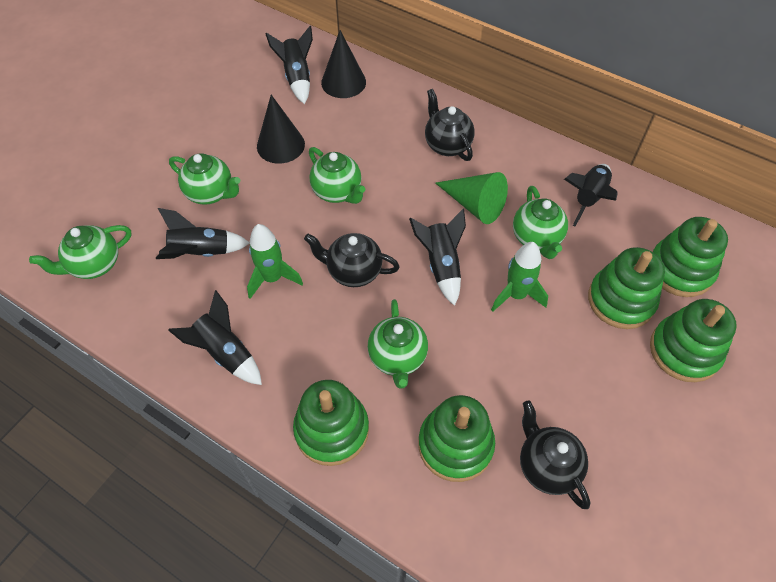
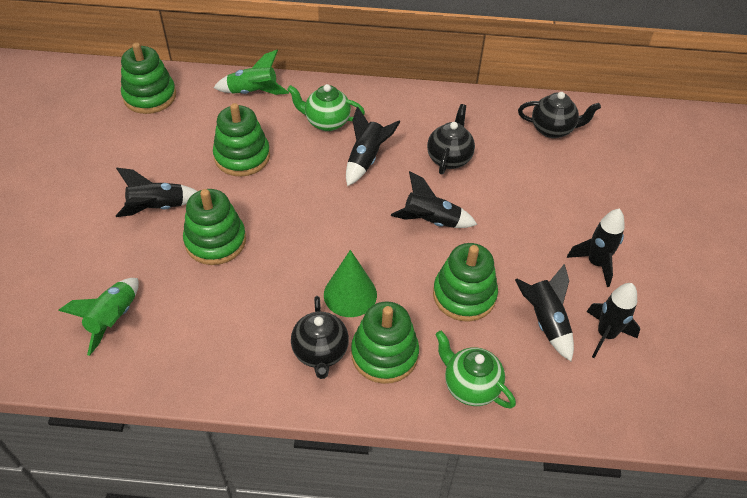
black cone: [257,95,305,164] [321,30,366,98] = 2 -> none = 0
black rocket: [156,208,250,259] [168,290,262,385] [266,26,313,104] [409,209,466,306] [564,164,618,226] = 5 -> [116,168,198,217] [346,106,400,186] [391,171,477,228] [515,264,574,361] [567,208,625,287] [586,283,640,358] = 6
green teapot: [29,225,132,279] [169,153,240,205] [309,147,365,204] [368,299,428,389] [513,186,568,259] = 5 -> [287,84,365,131] [435,331,516,408] = 2

